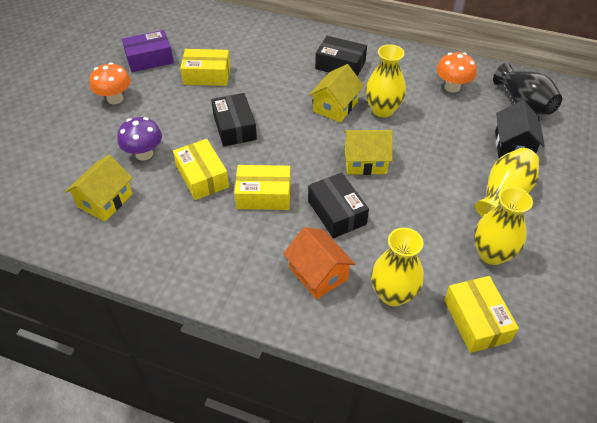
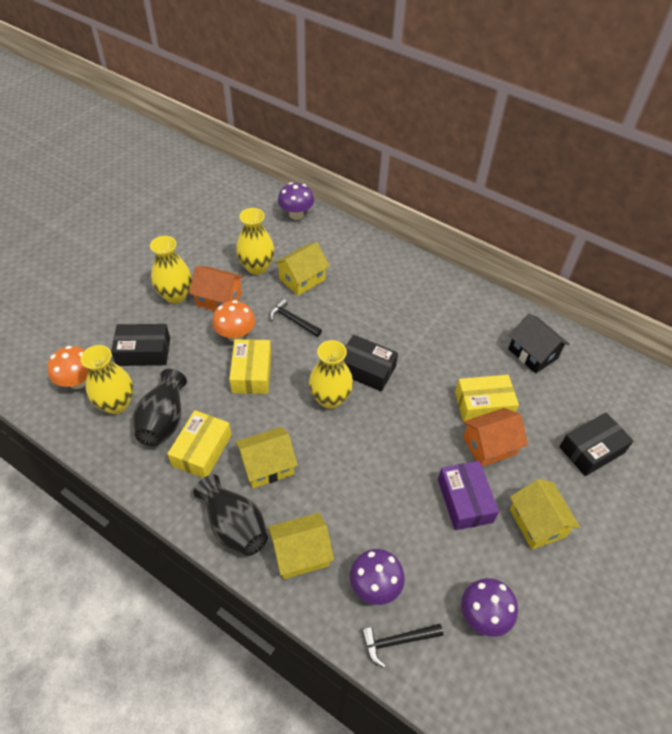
black hammer: none = 0 -> [269,298,322,337] [361,624,443,668] = 2
black vase: [493,63,562,115] = 1 -> [133,369,187,446] [193,474,268,556] = 2
orange house: [283,227,355,300] = 1 -> [189,266,244,311] [463,408,528,467] = 2
purple mushroom: [117,117,162,160] = 1 -> [278,182,314,220] [350,549,405,605] [461,578,518,637] = 3
yellow box: [173,139,229,200] [180,49,230,86] [234,165,291,210] [444,276,519,353] = 4 -> [167,410,232,478] [229,339,271,394] [455,375,519,421] = 3
yellow house: [65,155,133,221] [309,64,364,123] [344,130,393,175] = 3 -> [235,427,298,488] [268,513,334,579] [274,242,330,296] [510,479,580,549] = 4

